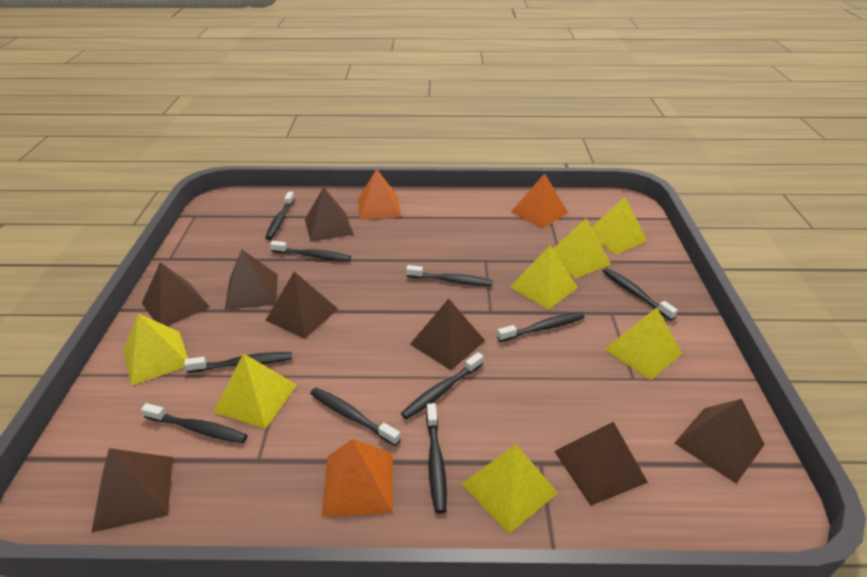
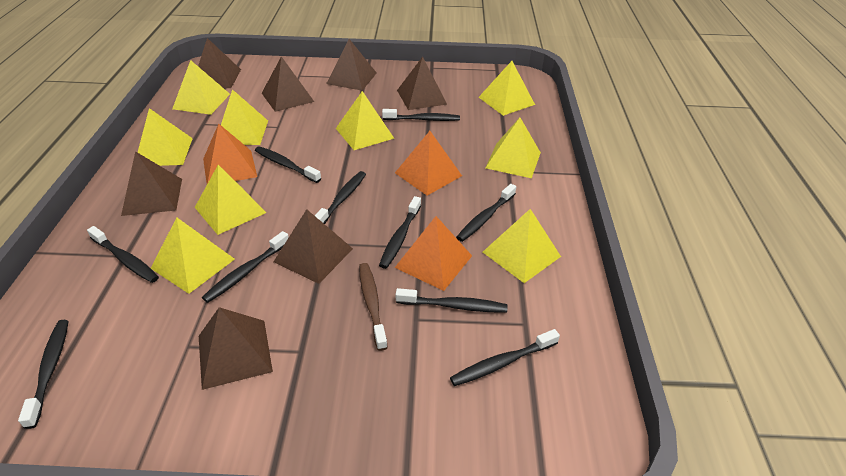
brown pyramid: [91,448,173,533] [142,262,210,326] [225,249,278,310] [265,272,338,339] [305,187,354,242] [410,299,485,370] [554,422,648,506] [675,399,765,484] = 8 -> [121,151,182,216] [198,38,241,88] [199,307,273,390] [262,56,314,112] [274,209,353,284] [326,39,377,91] [397,57,447,110] = 7
brown toothbrush: none = 0 -> [359,263,388,351] = 1
yellow pyramid: [123,313,188,386] [214,353,297,429] [462,444,558,534] [510,245,578,310] [553,218,611,278] [591,197,647,255] [604,307,682,380] = 7 -> [137,108,193,166] [151,217,235,294] [172,60,230,115] [195,165,266,235] [221,89,268,145] [336,91,394,150] [479,61,535,116] [483,209,561,283] [485,118,541,178] = 9

